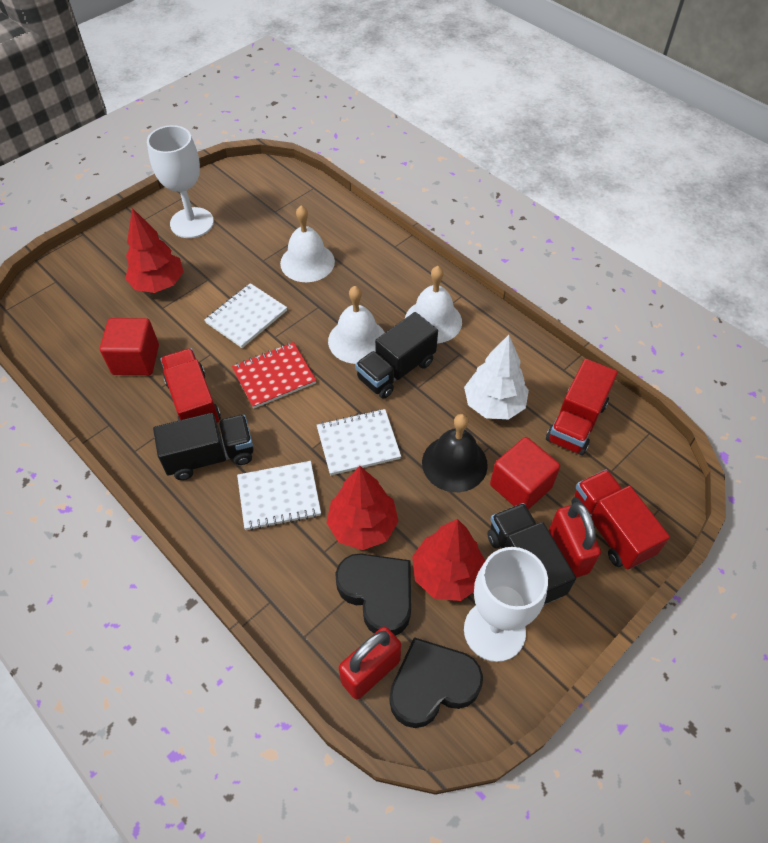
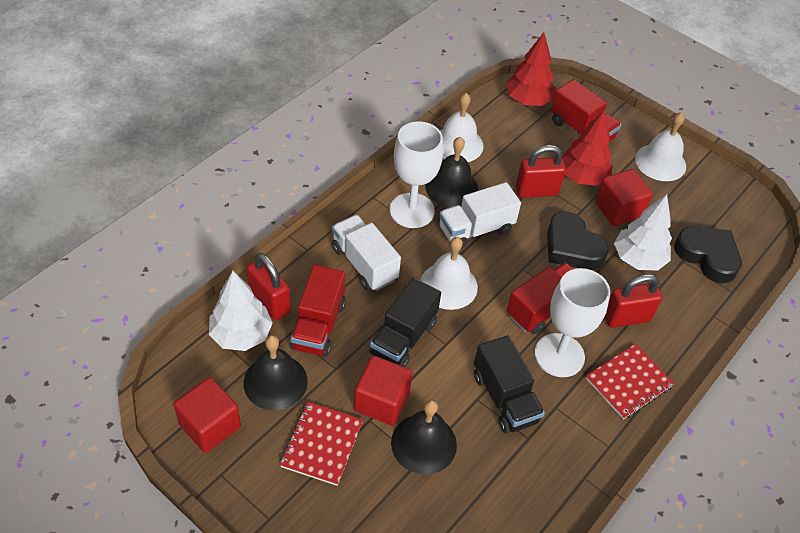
black bell: [422,414,488,492] = 1 -> [244,335,308,410] [391,399,457,475] [425,137,479,208] = 3
black truck: [153,413,254,480] [355,312,438,399] [487,503,576,605] = 3 -> [369,278,441,367] [474,335,545,434] = 2
red cube: [100,318,159,375] [490,437,560,510] = 2 -> [174,377,241,453] [354,356,413,426] [595,169,653,226] = 3
red notebook: [232,342,316,409] = 1 -> [280,402,363,486] [585,344,674,420] = 2
red padlock: [339,627,401,699] [549,502,601,577] = 2 -> [247,253,290,320] [516,145,566,198] [605,274,662,328] = 3
red tree: [125,208,184,293] [326,466,399,550] [412,519,485,601] = 3 -> [506,33,555,106] [562,110,613,186] = 2
white notebook: [205,283,287,348] [237,461,321,530] [317,409,401,475] = 3 -> none = 0
white tree: [464,335,529,419] = 1 -> [209,271,273,351] [614,194,672,271] = 2
white truck: none = 0 -> [332,215,401,291] [439,182,521,249] = 2

